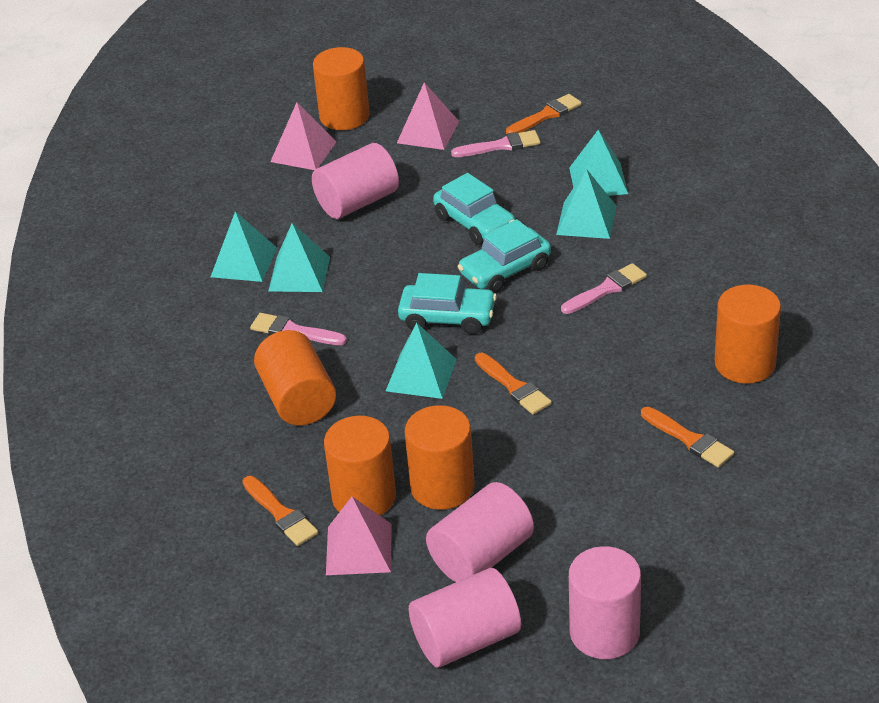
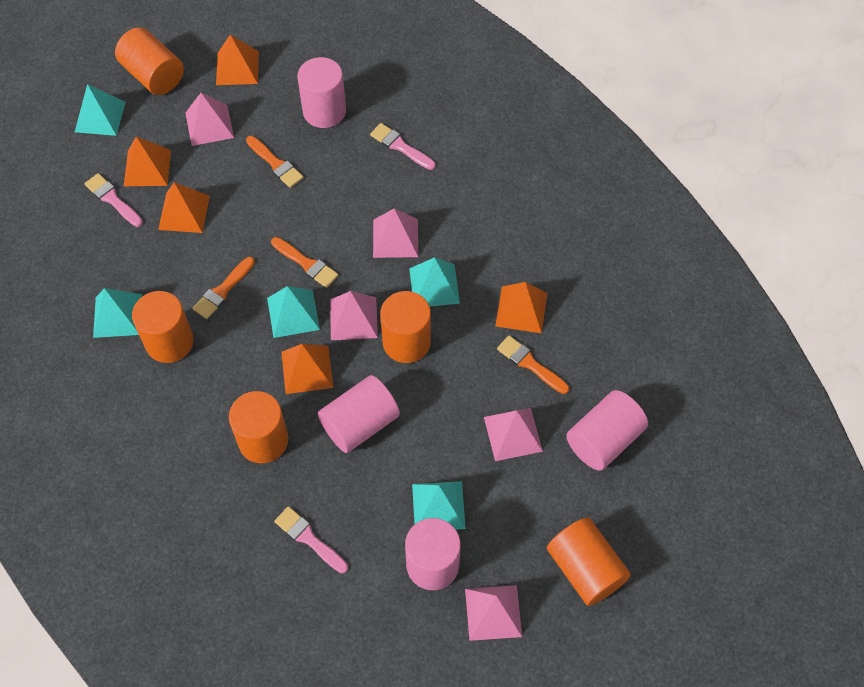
orange pyramid: none = 0 -> [124,136,171,186] [158,182,210,233] [216,34,259,85] [281,344,333,394] [495,282,547,333] = 5
pink pyramid: [270,102,336,170] [326,497,392,575] [397,82,459,150] = 3 -> [185,93,234,146] [330,291,378,340] [373,208,418,258] [465,585,522,641] [484,408,543,461] = 5
turquoise car: [398,273,497,334] [433,173,515,245] [457,219,551,293] = 3 -> none = 0

